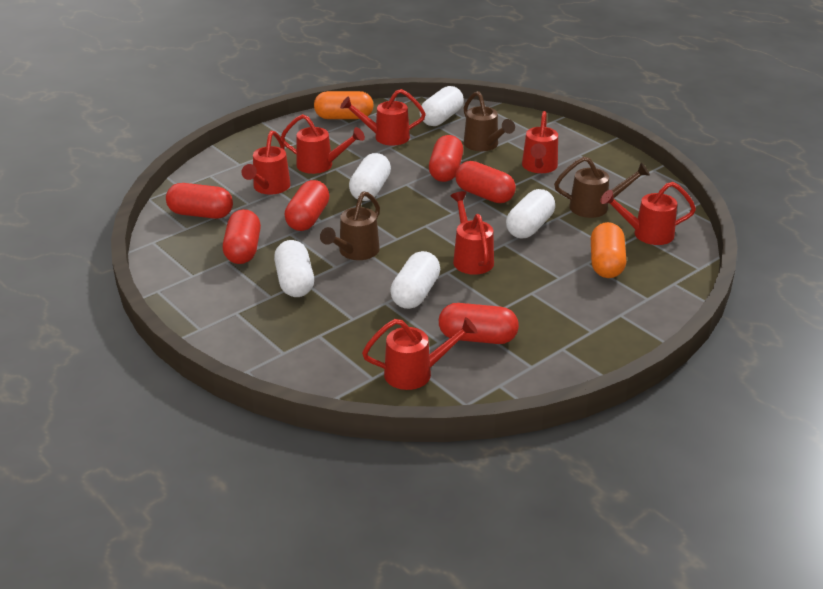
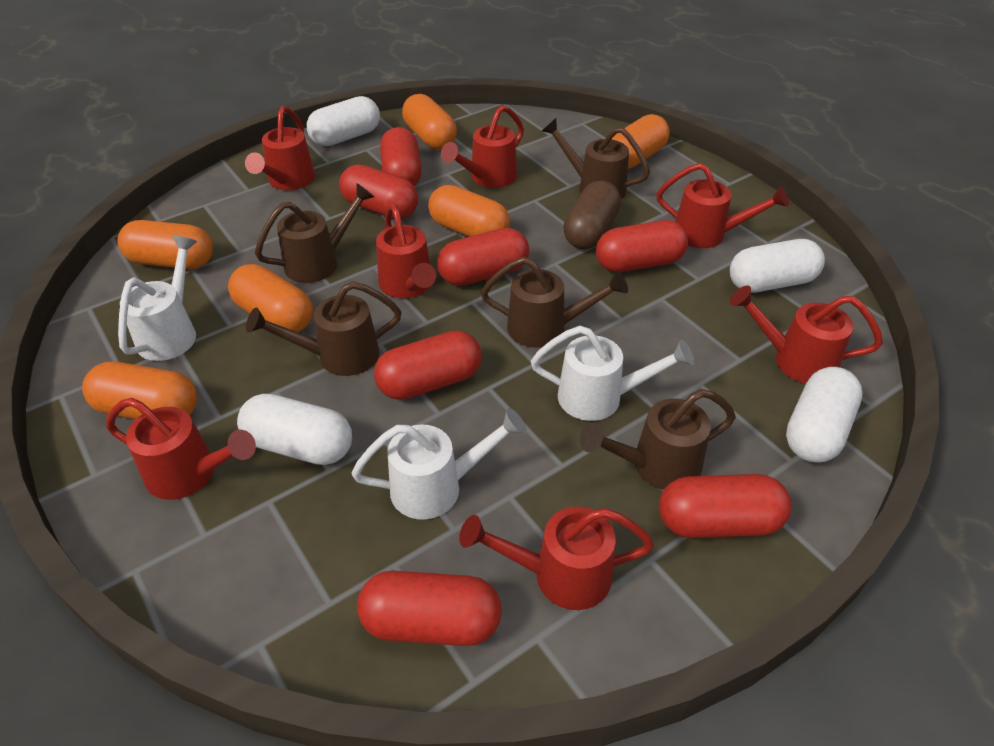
brown capsule: none = 0 -> [563,181,621,249] = 1
brown watering can: [320,192,380,260] [464,91,515,151] [554,157,650,218] = 3 -> [246,281,402,376] [255,183,374,283] [481,257,628,348] [542,118,650,199] [580,389,736,490] = 5
orange capsule: [314,91,374,119] [591,222,626,278] = 2 -> [82,362,197,419] [117,220,213,269] [228,264,313,332] [402,94,457,150] [428,185,510,237] [611,114,670,169] = 6
red capsule: [166,183,233,219] [223,209,261,264] [285,180,329,231] [429,135,463,182] [439,303,519,344] [455,161,516,203] = 6 -> [339,165,418,219] [357,571,502,646] [374,330,482,400] [380,127,422,186] [437,228,529,286] [596,220,688,272] [659,474,792,538] = 7
white capsule: [274,240,314,297] [349,153,391,201] [390,251,440,309] [420,86,464,126] [506,189,555,238] = 5 -> [237,394,352,465] [307,96,380,146] [730,239,825,293] [786,367,863,463] = 4
white watering can: none = 0 -> [118,236,197,361] [352,408,526,520] [531,326,694,421] = 3

